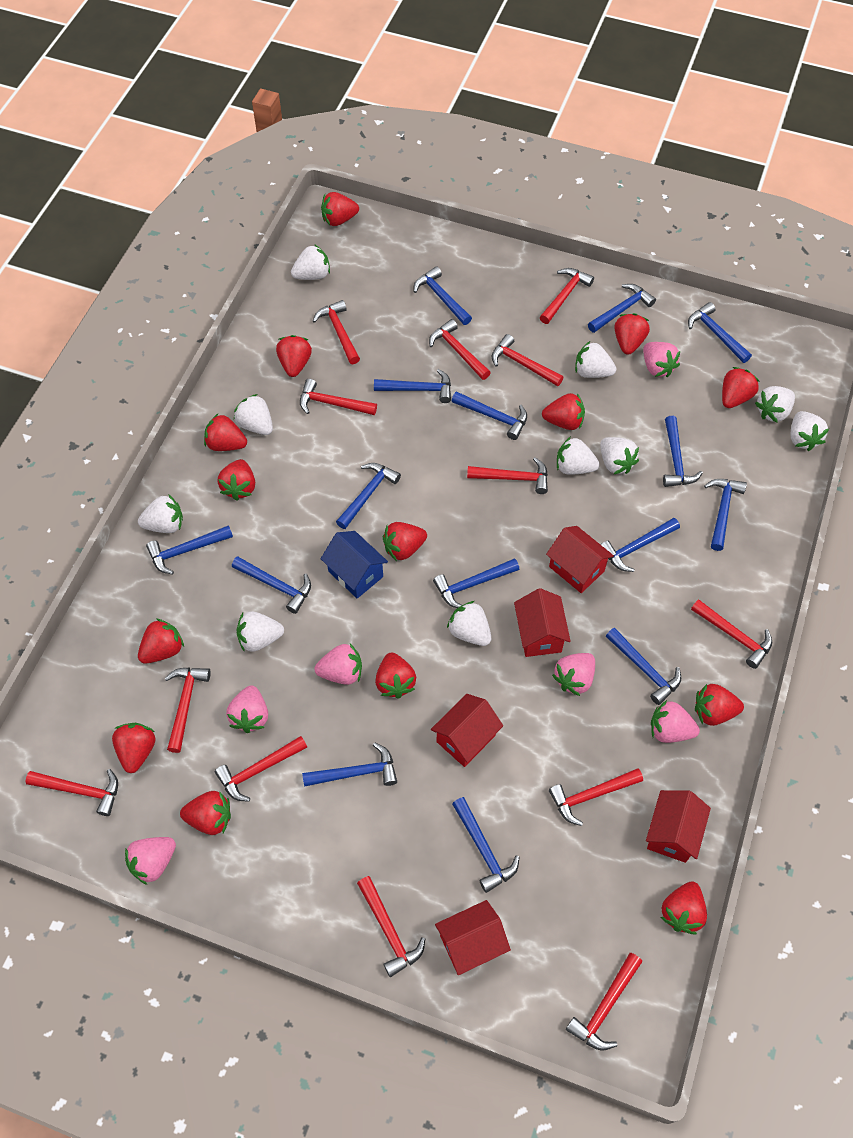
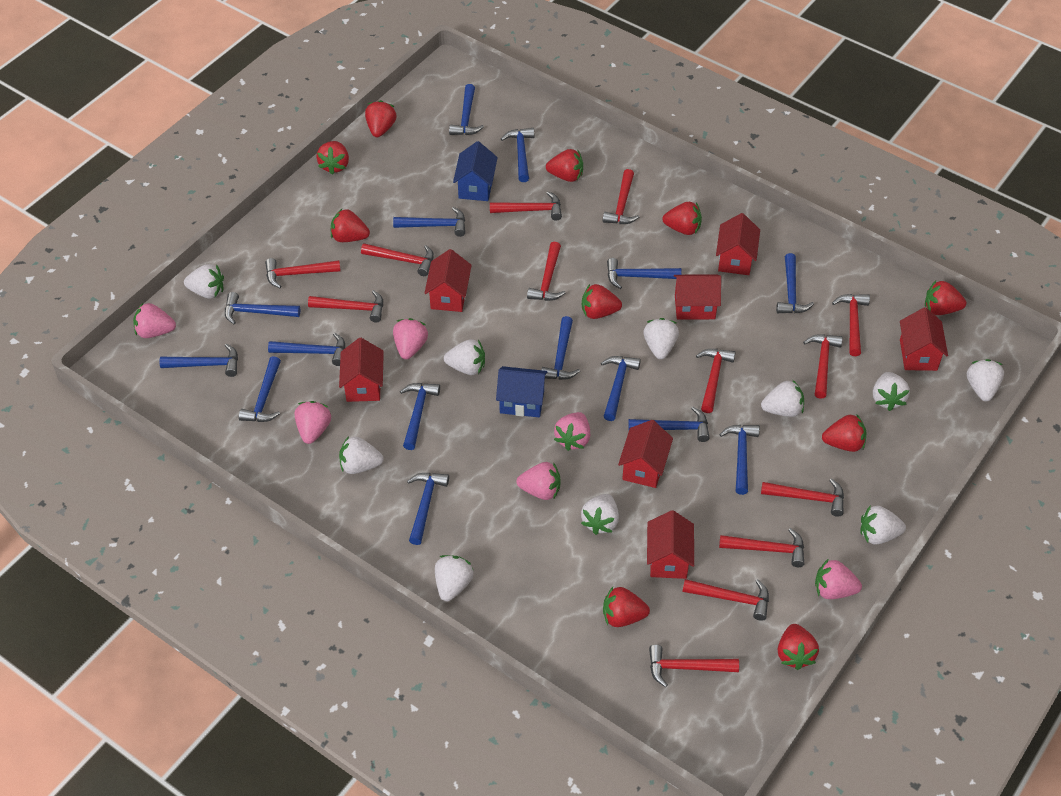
blue house: [321,531,388,599] = 1 -> [453,141,498,201] [496,366,548,417] = 2
red house: [431,694,503,767] [435,900,511,975] [514,588,571,657] [546,526,614,593] [646,790,711,863] = 5 -> [339,338,384,402] [424,249,472,312] [618,420,673,488] [647,510,694,579] [674,274,721,320] [716,213,760,275] [900,308,948,371] = 7
red strawberry: [112,723,156,773] [138,619,184,664] [180,791,231,835] [204,414,247,451] [218,459,255,501] [276,335,312,377] [321,192,359,226] [375,653,416,699] [383,522,427,561] [542,393,585,430] [614,313,650,355] [661,882,707,934] [695,684,744,726] [722,367,760,408] = 14 -> [316,141,349,175] [331,209,370,242] [365,100,397,137] [546,149,583,182] [582,284,622,319] [603,587,650,627] [662,202,702,235] [778,624,819,670] [822,415,867,452] [925,281,966,315] = 10

